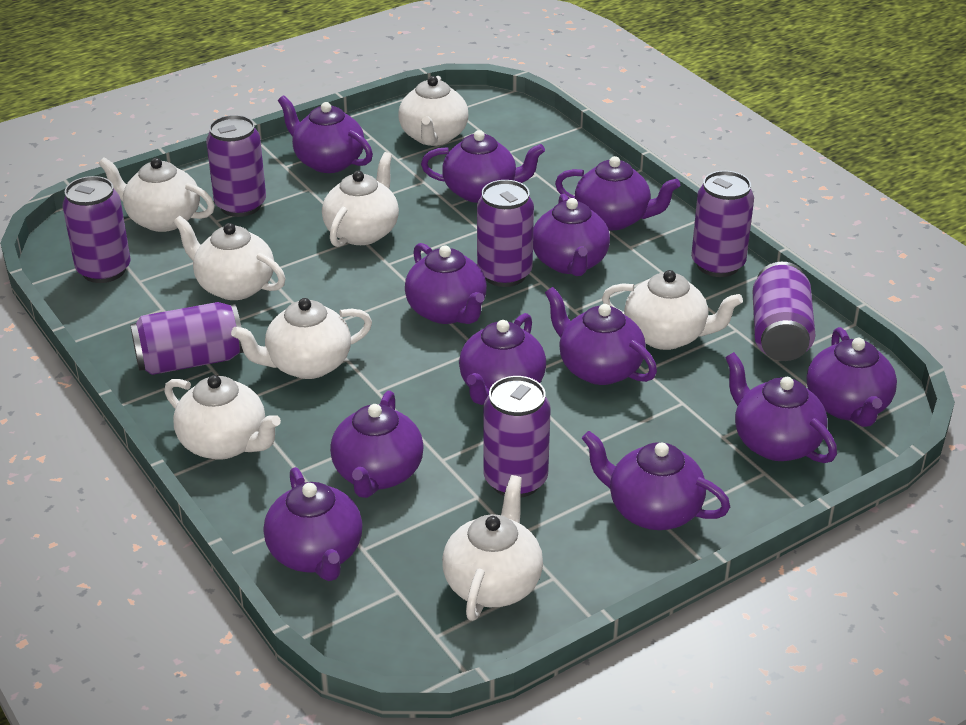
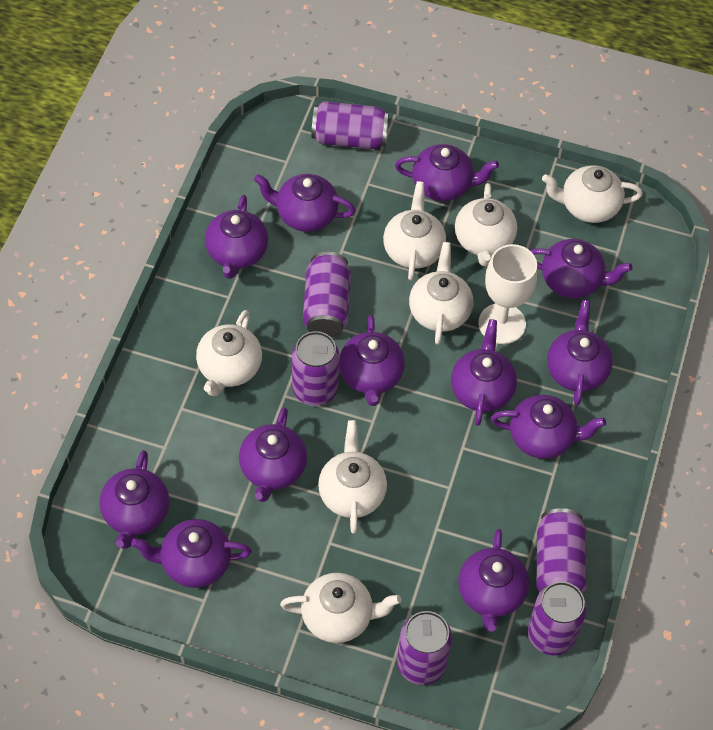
purple can: [63,176,130,283] [130,302,244,375] [206,115,266,217] [477,180,534,287] [483,376,551,498] [691,171,754,277] [752,262,815,361] = 7 -> [292,331,339,406] [303,252,351,337] [311,101,389,149] [397,611,452,685] [528,582,587,656] [537,508,587,593] = 6
white goblet: none = 0 -> [478,244,537,344] = 1
white teapot: [98,157,215,232] [164,375,281,460] [173,216,286,300] [231,298,372,379] [322,152,399,247] [398,76,468,146] [442,475,543,621] [602,270,743,350] = 8 -> [196,310,262,396] [280,573,401,643] [318,420,387,534] [383,181,446,281] [409,242,473,345] [455,183,517,266] [542,165,643,223] = 7

